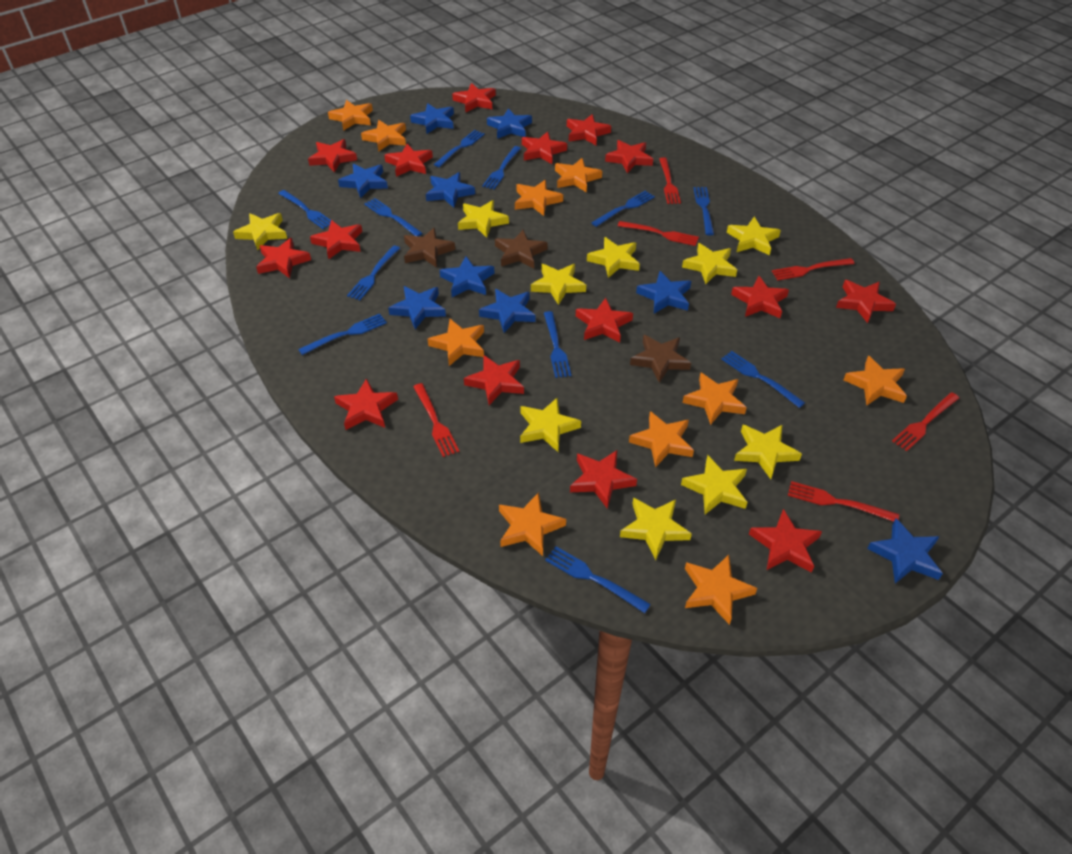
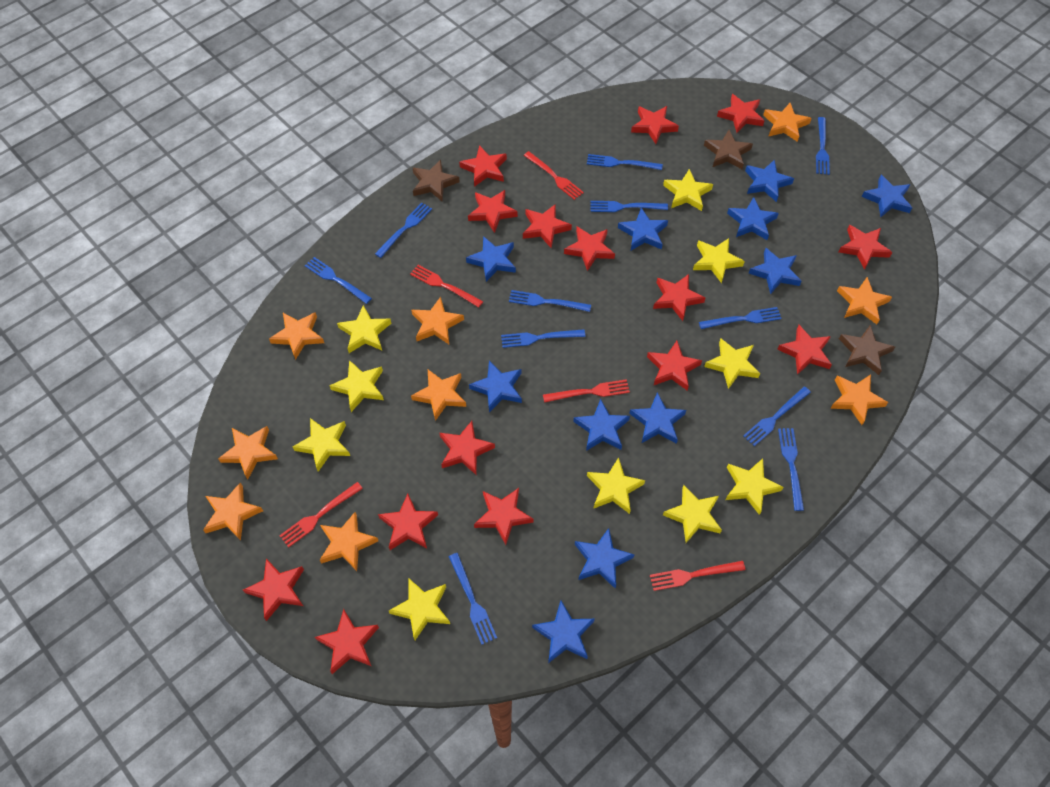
blue star: [338,164,388,198] [388,286,446,329] [410,103,454,134] [426,172,475,208] [439,256,494,297] [479,289,536,333] [487,108,532,139] [636,271,691,314] [867,519,943,583] = 9 -> [466,236,516,282] [469,361,522,413] [532,601,595,663] [573,399,630,451] [575,528,634,589] [618,208,668,250] [629,392,686,444] [727,197,779,240] [745,159,794,202] [749,248,801,294] [862,175,912,217] = 11
orange star: [328,100,373,131] [361,120,406,152] [428,319,484,366] [499,492,566,556] [515,180,563,216] [555,158,602,192] [629,411,694,467] [683,373,747,425] [685,555,757,625] [844,356,907,406] = 10 -> [203,482,263,541] [218,426,278,479] [269,312,324,360] [320,512,378,571] [411,297,464,344] [411,370,466,421] [763,103,812,142] [830,375,888,425] [837,277,892,324] = 9
red fork: [413,383,459,457] [618,221,699,246] [659,157,681,204] [772,258,855,280] [788,481,899,522] [892,392,959,451] = 6 -> [279,482,363,548] [410,265,483,308] [524,151,584,200] [543,379,630,403] [650,561,745,591] = 5

